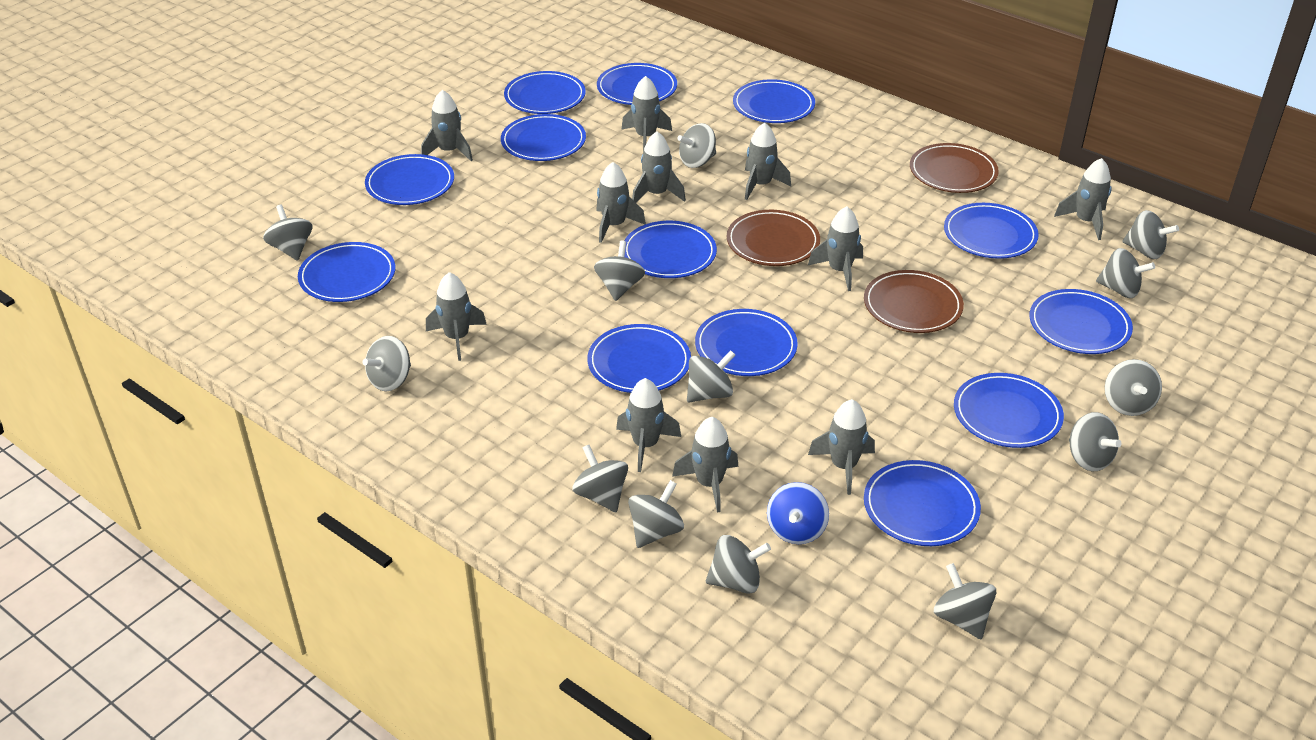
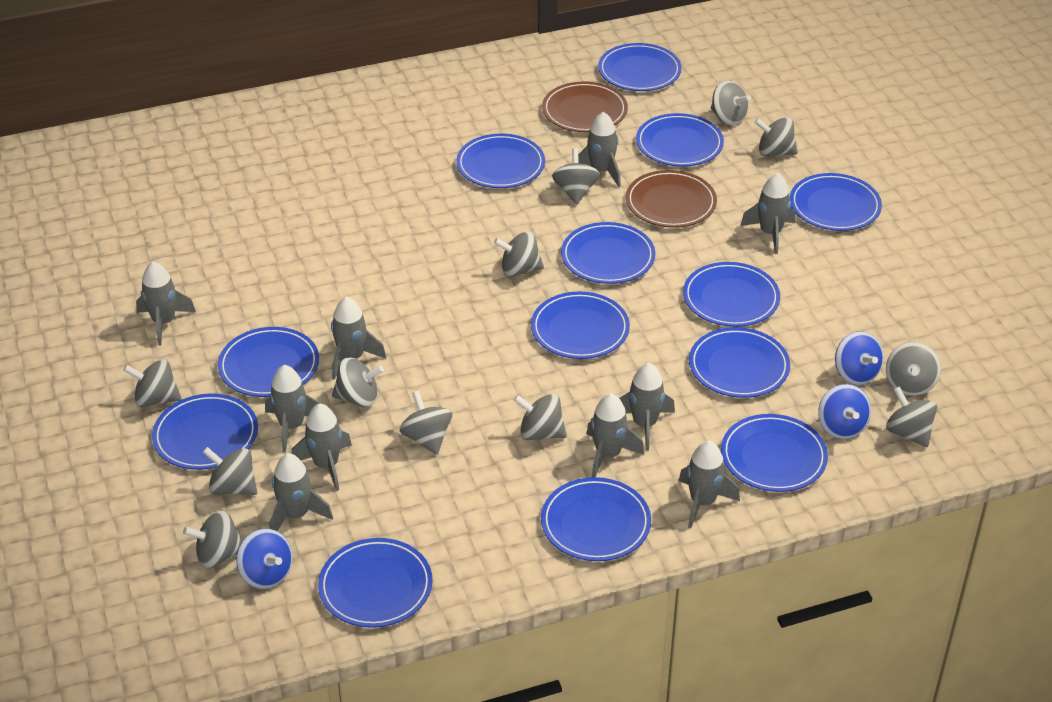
blue spinning top: [767,482,829,544] = 1 -> [236,529,293,589] [818,384,871,439] [835,331,883,385] = 3
brown plate: [727,210,820,266] [864,270,964,333] [910,143,999,193] = 3 -> [542,82,628,132] [626,170,717,228] = 2
grey rocket: [421,90,473,161] [426,272,487,361] [596,162,646,243] [616,378,681,472] [621,76,672,153] [632,131,686,202] [672,417,738,512] [745,122,791,200] [808,206,863,291] [808,399,875,495] [1054,158,1112,240] = 11 -> [136,261,196,346] [265,365,321,453] [269,453,333,531] [291,403,352,491] [331,297,386,380] [578,112,621,187] [587,393,644,477] [619,363,675,450] [679,440,740,528] [740,173,795,254] = 10
grey spinning top: [263,205,313,261] [362,336,411,392] [573,445,628,512] [594,241,645,301] [628,480,684,548] [677,123,716,168] [687,350,735,402] [706,535,771,594] [934,563,996,639] [1069,412,1122,471] [1096,248,1155,298] [1105,359,1162,416] [1122,210,1179,259] = 13 -> [123,359,182,407] [183,511,243,568] [203,447,257,495] [332,358,384,407] [399,391,452,455] [494,231,544,277] [514,394,567,440] [552,148,600,204] [711,80,751,126] [754,117,798,156] [886,342,941,396] [886,386,937,447] = 12

